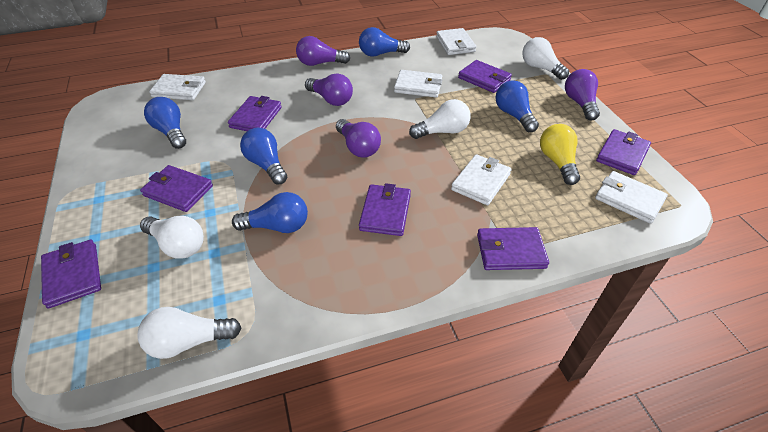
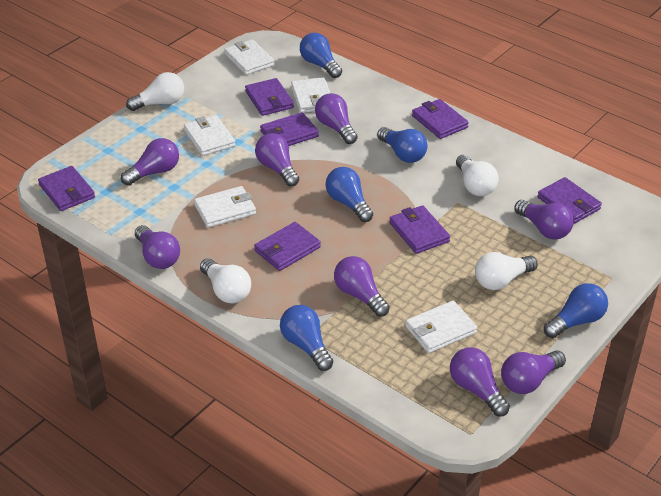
purple light bulb: [296,36,350,66] [305,73,353,106] [336,119,381,158] [565,69,600,121] = 4 -> [121,138,179,186] [135,225,180,269] [255,133,299,187] [315,93,358,144] [334,256,390,317] [450,347,510,417] [501,350,566,394] [514,200,574,239] = 8
yellow light bulb: [540,124,580,185] = 1 -> none = 0

